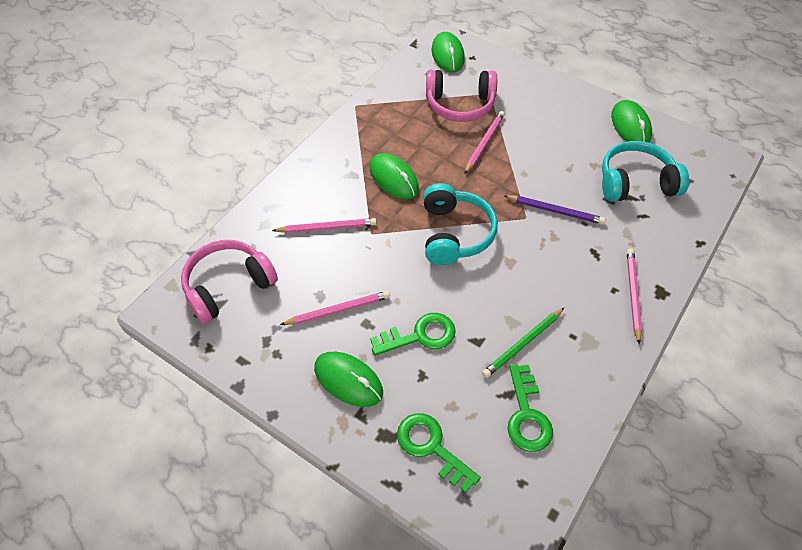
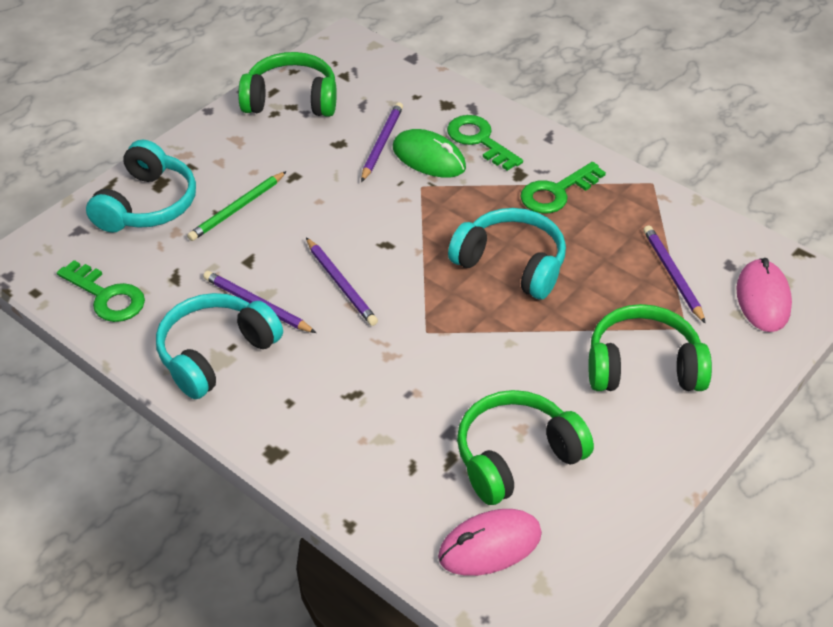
green headphones: none = 0 -> [238,52,337,117] [457,390,594,505] [588,304,712,391] = 3
green mouse: [314,352,383,407] [370,153,419,199] [431,32,465,73] [611,100,652,143] = 4 -> [393,129,466,178] = 1
pink headphones: [181,240,278,324] [426,70,497,122] = 2 -> none = 0
pink mouse: none = 0 -> [438,509,542,576] [736,258,792,332] = 2
pink pencil: [272,218,376,233] [280,291,390,325] [465,111,505,174] [627,249,642,344] = 4 -> none = 0
purple pencil: [505,195,605,224] = 1 -> [203,271,316,333] [306,238,378,326] [361,102,403,182] [644,226,706,324] = 4
turquoise headphones: [423,183,498,265] [602,141,689,202] = 2 -> [86,139,196,233] [156,293,283,399] [448,208,566,299] = 3

